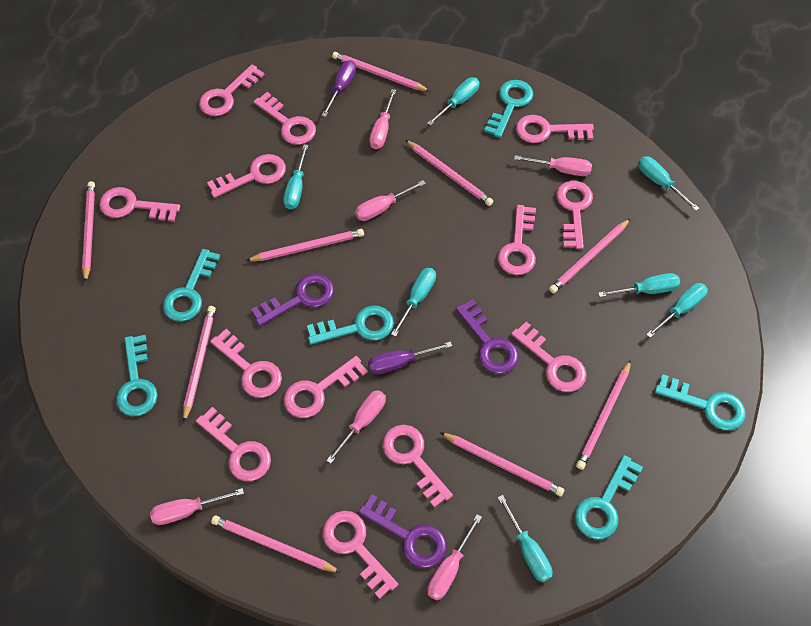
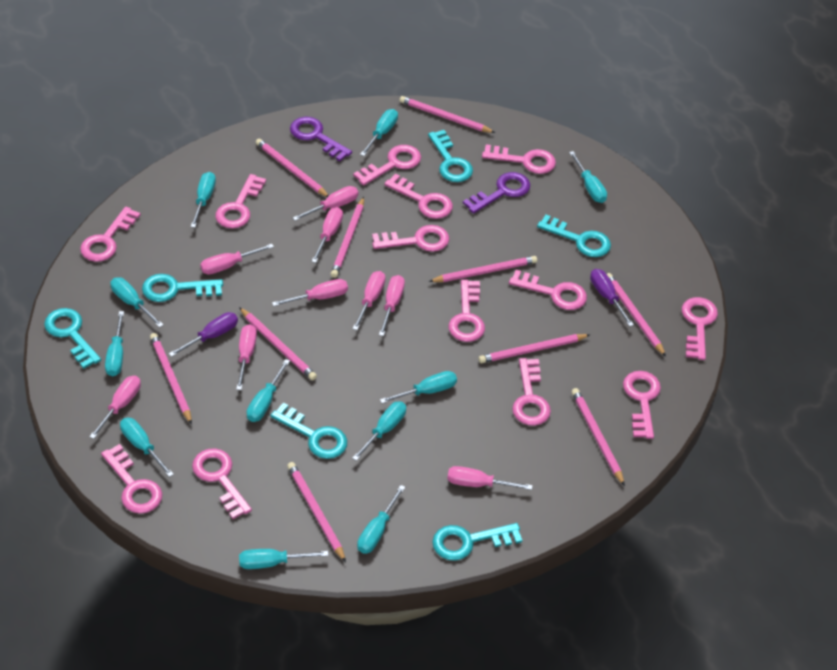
pink pencil: [82,181,95,283] [183,306,216,422] [211,516,341,573] [246,229,364,261] [332,52,430,91] [405,140,493,206] [440,432,564,496] [549,219,630,293] [576,360,631,470] = 9 -> [150,333,192,424] [239,307,317,380] [256,139,329,197] [287,462,346,562] [331,197,364,278] [399,96,495,133] [428,256,537,282] [478,334,590,363] [571,388,625,486] [607,273,666,357] = 10
pink screwdriver: [150,488,244,525] [326,390,386,464] [355,180,426,221] [369,89,396,149] [427,514,482,600] [514,155,592,176] = 6 -> [89,376,141,439] [200,244,274,275] [236,324,257,390] [272,279,348,306] [293,186,358,221] [311,207,343,263] [353,271,386,330] [379,275,405,336] [447,466,533,490] = 9
purple key: [251,274,334,326] [358,494,447,568] [455,299,519,374] = 3 -> [290,117,352,161] [463,172,530,214] = 2
turquoise screwdriver: [283,144,308,209] [391,268,436,337] [427,77,480,126] [498,495,553,583] [598,273,680,297] [638,156,700,211] [646,283,708,338] = 7 -> [105,311,124,376] [110,277,163,328] [120,418,174,477] [191,172,216,228] [239,549,329,569] [247,359,290,422] [352,401,406,461] [357,485,405,554] [360,109,398,156] [380,371,457,403] [569,151,607,203] = 11

